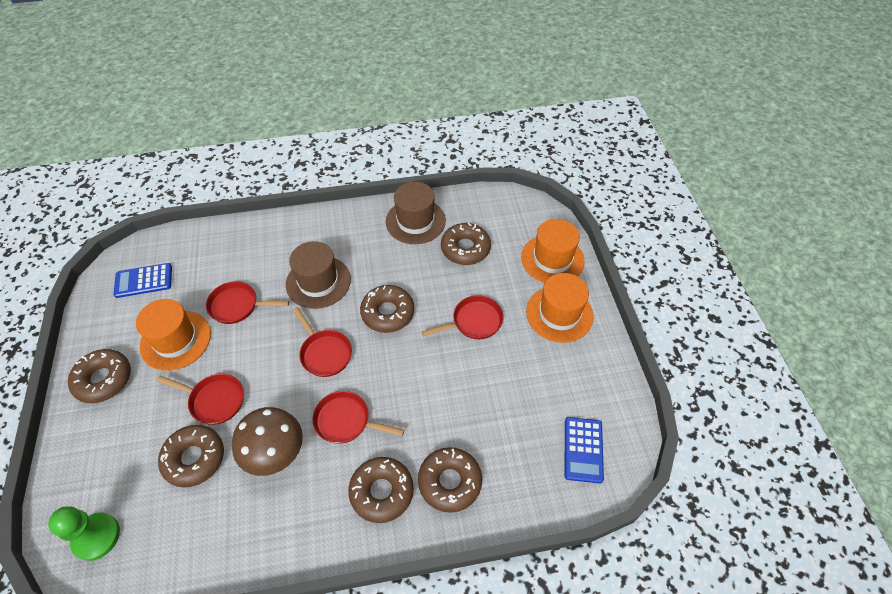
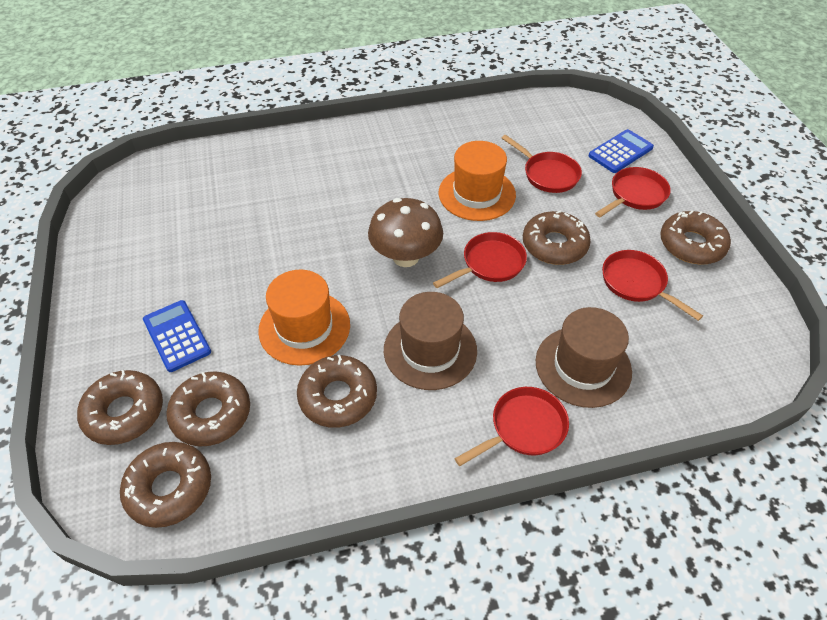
green pawn: [48,506,120,561] = 1 -> none = 0
orange hat: [136,299,211,371] [521,219,585,283] [526,273,594,343] = 3 -> [258,269,350,366] [439,141,516,221] = 2

